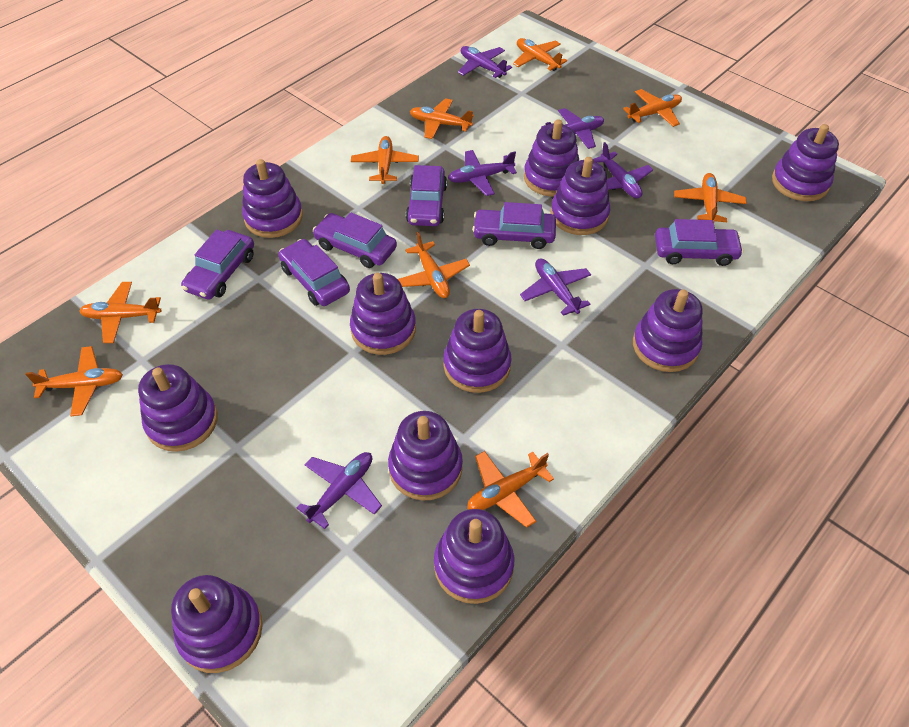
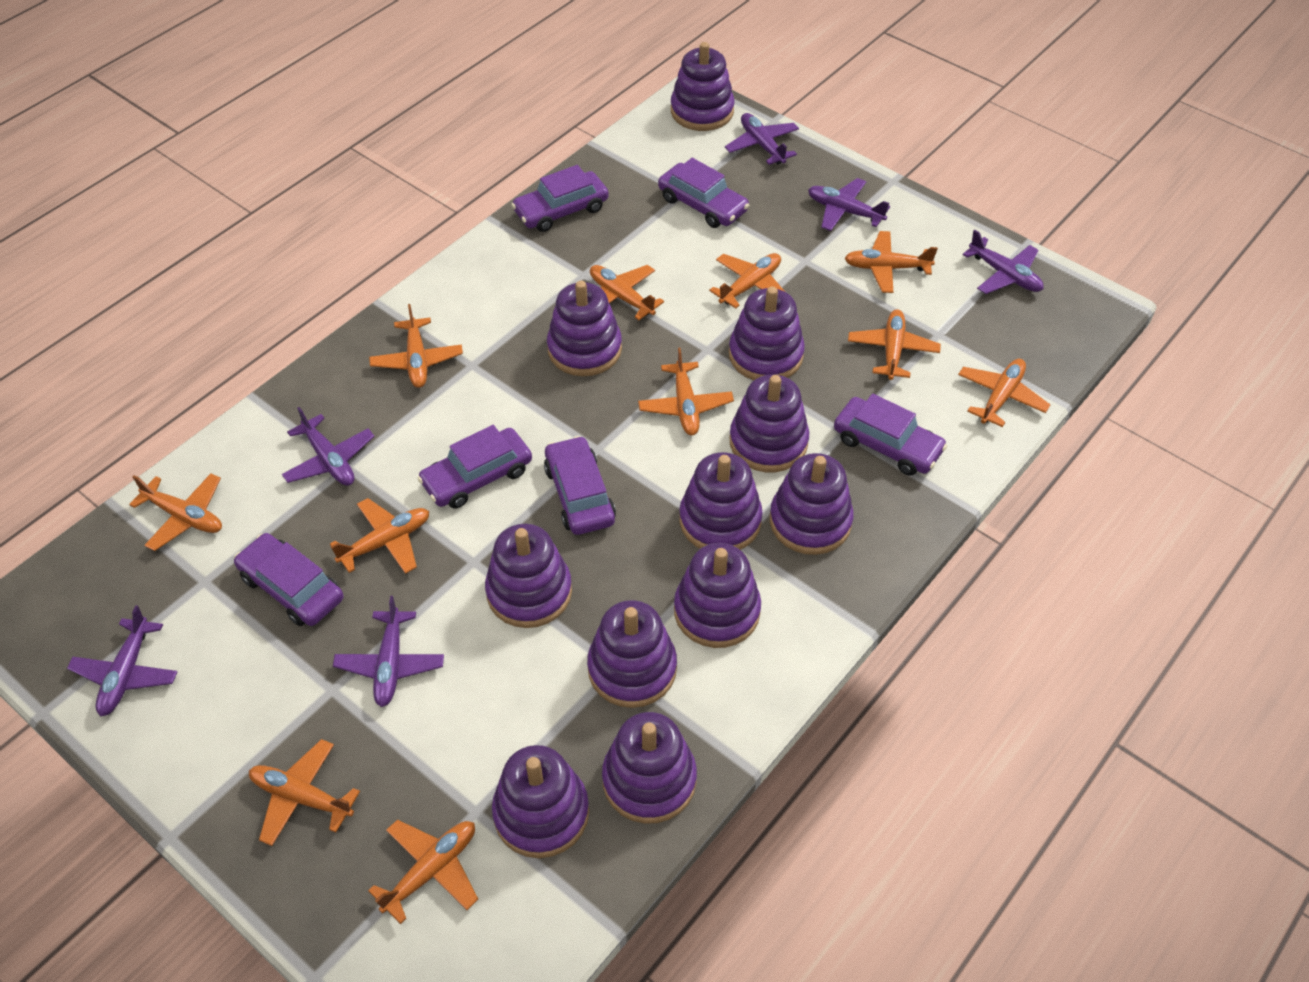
orange plane: [25,346,123,416] [79,282,162,343] [351,136,419,184] [398,232,470,298] [410,98,474,139] [467,451,554,528] [513,38,567,71] [623,89,682,127] [674,173,746,222] = 9 -> [129,473,222,551] [249,739,360,846] [330,498,429,574] [368,820,478,924] [369,304,463,388] [590,265,664,320] [638,348,734,435] [709,253,785,308] [845,231,938,293] [848,309,941,380] [958,359,1050,427] = 11

